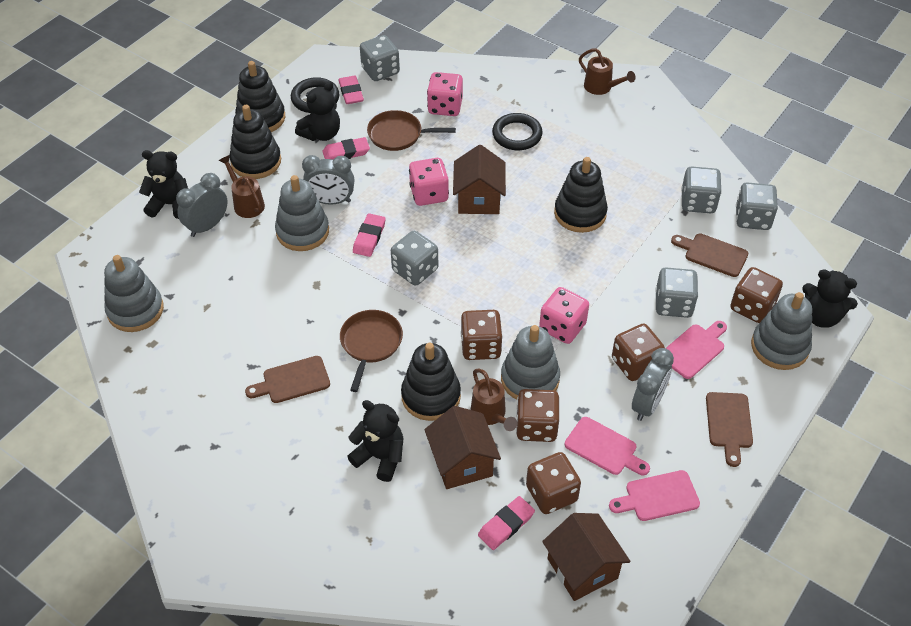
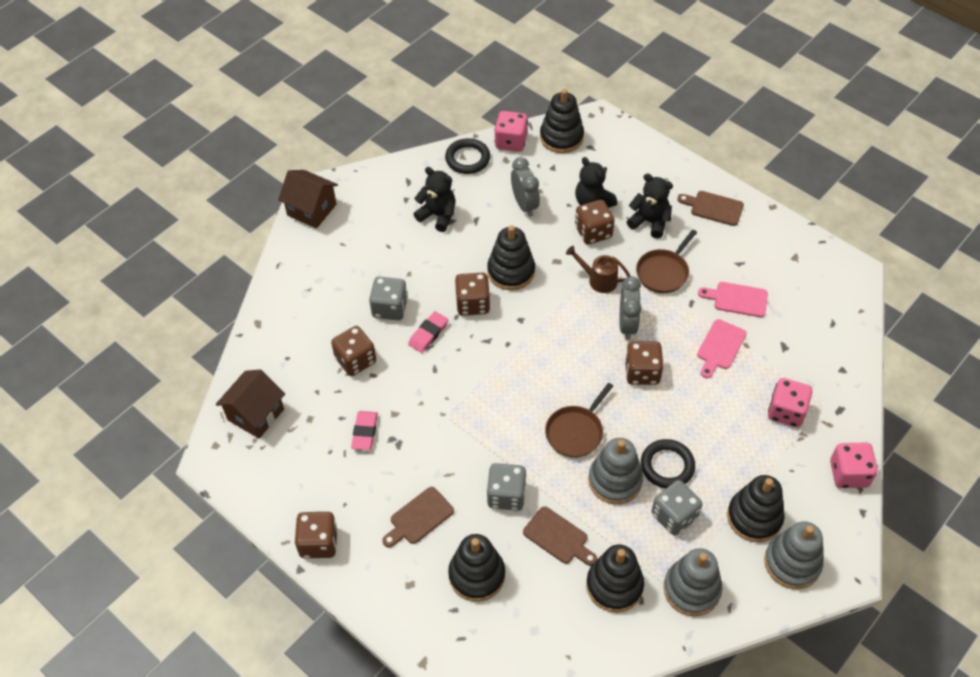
black stacking toy: [230,105,281,179] [235,61,285,132] [401,343,461,421] [554,157,608,233] = 4 -> [448,534,505,602] [487,225,535,290] [540,89,584,153] [586,545,644,612] [727,475,785,542] = 5
black teddy bear: [139,150,188,219] [295,81,340,141] [347,400,403,482] [802,269,858,328] = 4 -> [414,167,455,232] [575,157,617,208] [627,174,673,239] = 3
brown house: [424,406,501,489] [453,145,506,214] [542,513,631,601] = 3 -> [215,369,285,439] [278,170,338,228] = 2
brown watering can: [219,155,265,218] [471,369,517,431] [579,48,636,95] = 3 -> [566,246,630,293] = 1
grey clock: [176,173,228,237] [302,155,354,205] [632,348,674,421] = 3 -> [511,157,540,217] [619,276,641,340] = 2
grey dice: [360,35,400,81] [391,231,438,286] [655,267,698,318] [681,166,722,213] [736,182,778,230] = 5 -> [369,277,408,320] [487,463,526,511] [652,480,702,535] = 3
grey stacking toy: [104,255,164,332] [275,175,329,251] [501,325,560,400] [751,292,812,370] = 4 -> [588,438,643,504] [663,548,723,616] [764,521,824,589] = 3
pink cutting board: [565,417,650,475] [609,470,700,521] [666,321,727,379] = 3 -> [697,319,747,378] [698,282,768,317] = 2
pink eraser: [322,137,370,159] [338,76,364,104] [353,213,386,257] [478,496,535,550] = 4 -> [351,411,378,450] [408,311,448,353] = 2

